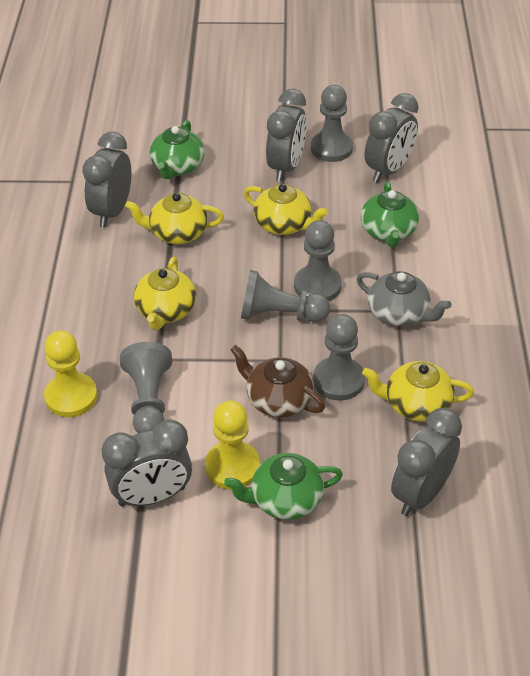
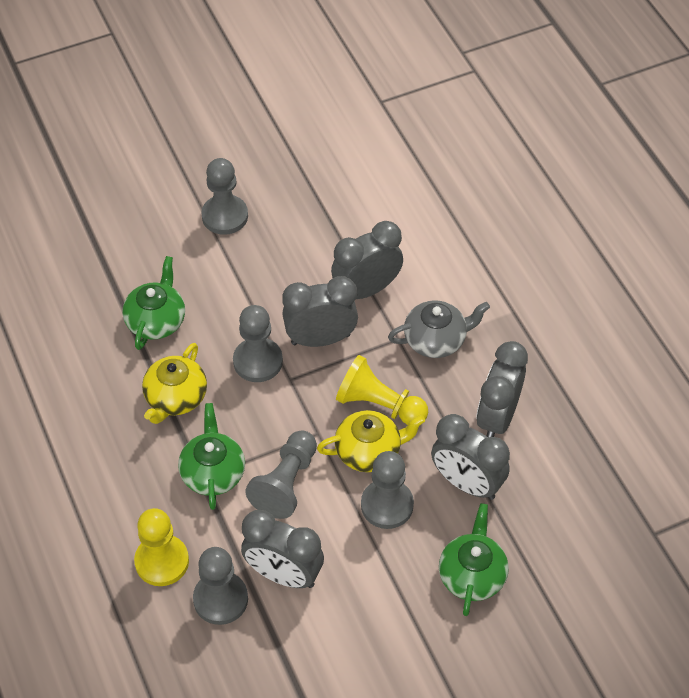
brown teapot: [230,345,325,418] = 1 -> none = 0
yellow teapot: [125,193,224,244] [134,257,196,330] [244,184,328,235] [362,361,474,422] = 4 -> [142,343,207,424] [317,410,425,472] = 2

